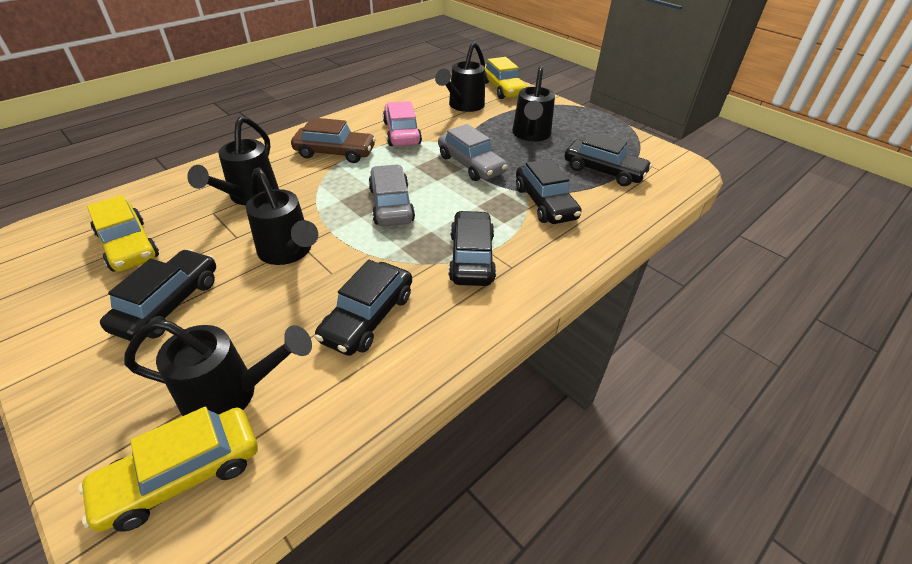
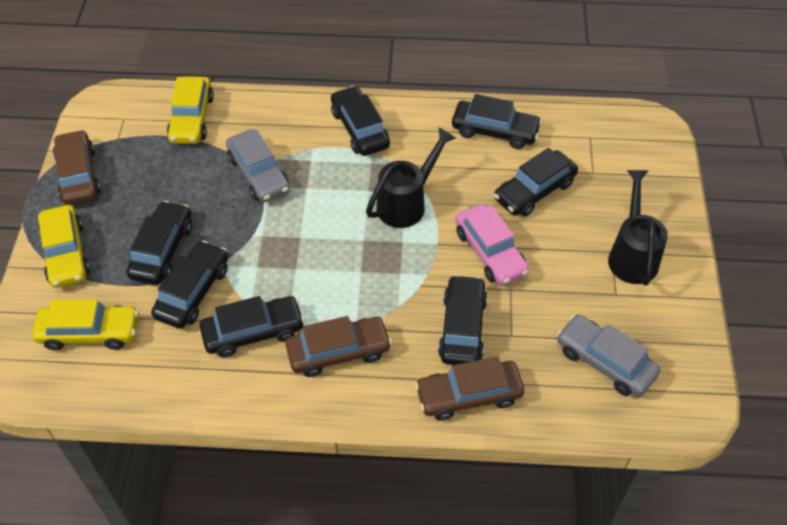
black car: [100,249,216,341] [314,260,412,356] [448,211,496,286] [516,159,582,224] [565,132,652,186] = 5 -> [126,201,192,285] [151,241,228,329] [200,296,305,357] [331,86,390,156] [438,275,488,365] [452,94,542,149] [494,148,578,217] = 7
black watering can: [124,319,312,416] [187,116,279,205] [246,167,318,265] [435,42,485,112] [512,66,555,141] = 5 -> [366,127,456,228] [608,170,668,286] = 2
brown car: [291,117,376,163] = 1 -> [53,130,101,205] [286,316,392,377] [415,356,525,421] = 3

